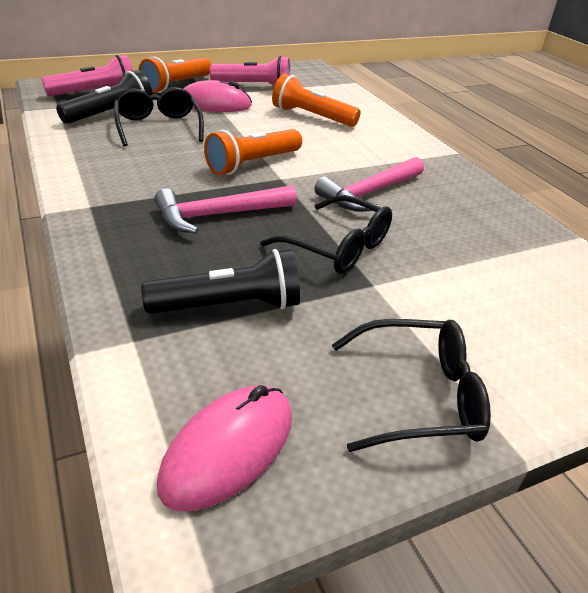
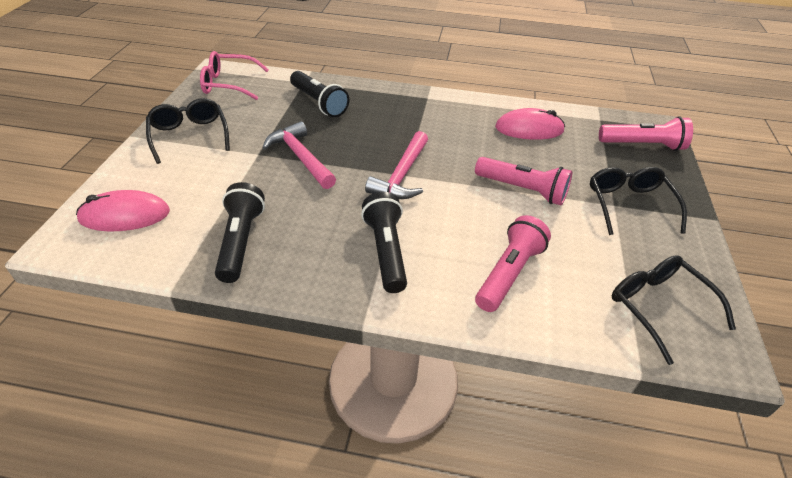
black flashlight: [56,70,153,124] [141,249,300,314] = 2 -> [215,182,265,283] [290,71,349,117] [361,192,407,293] = 3
orange flashlight: [139,56,211,93] [204,129,302,175] [272,74,361,127] = 3 -> none = 0
pink flashlight: [42,55,133,96] [209,55,290,86] = 2 -> [475,157,572,205] [475,215,551,312] [599,116,693,151] = 3
pink glasses: none = 0 -> [200,51,269,100] = 1

